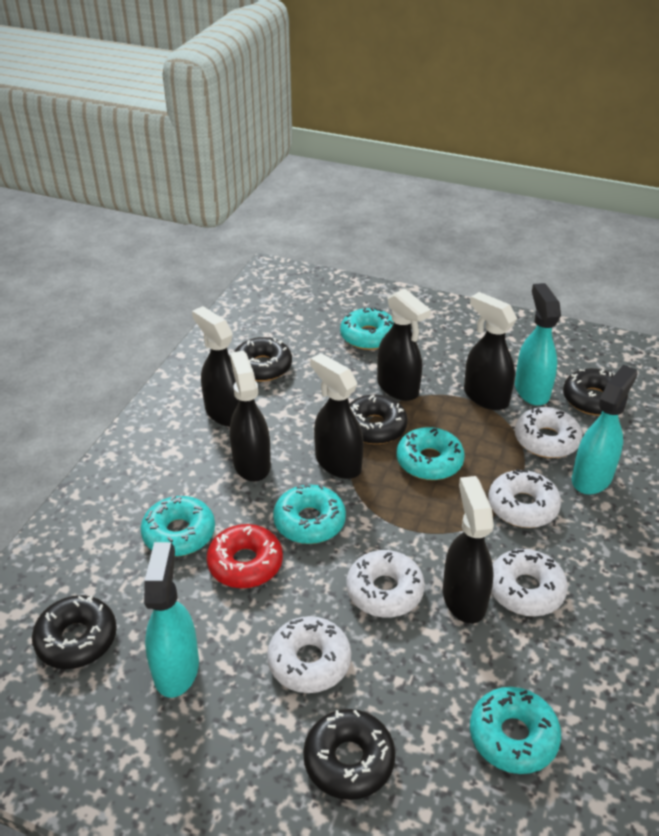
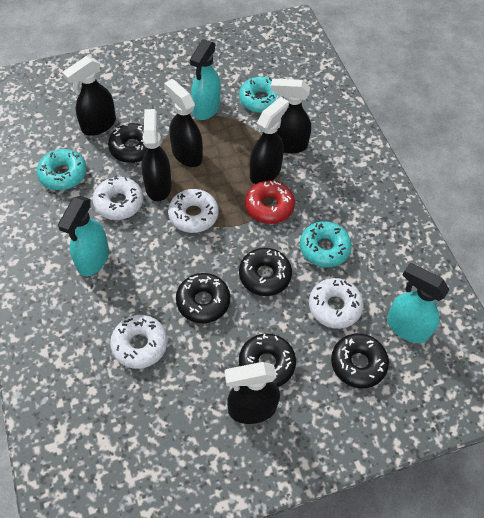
turquoise donut: [141,495,215,557] [273,483,346,544] [340,307,394,350] [397,427,465,480] [470,687,561,774] = 5 -> [37,149,87,190] [239,77,284,113] [300,221,352,267] = 3
white donut: [267,616,351,693] [346,550,425,618] [488,469,561,528] [491,549,568,616] [515,407,582,458] = 5 -> [93,176,143,220] [110,315,168,369] [168,189,218,233] [309,278,364,329] = 4

